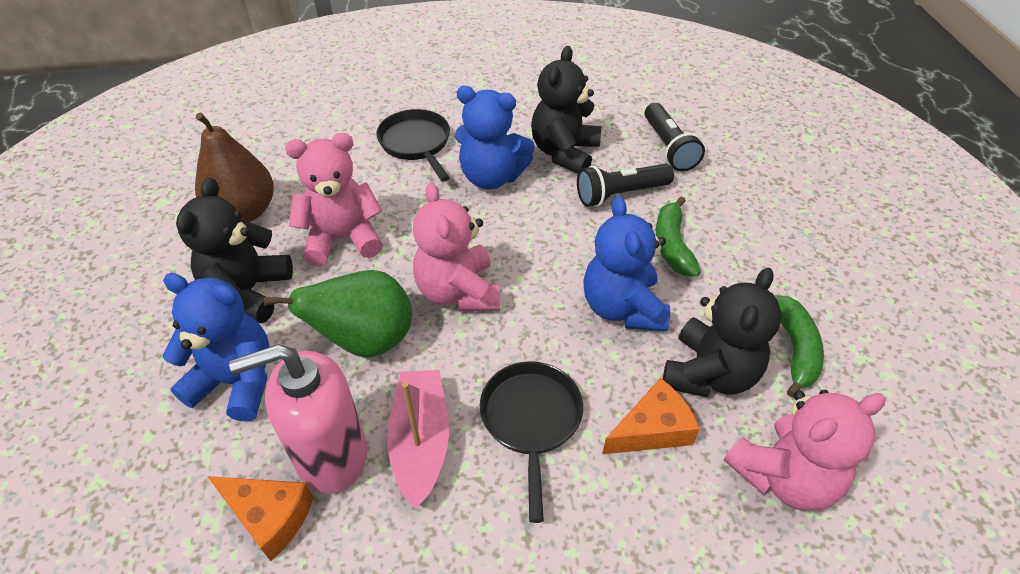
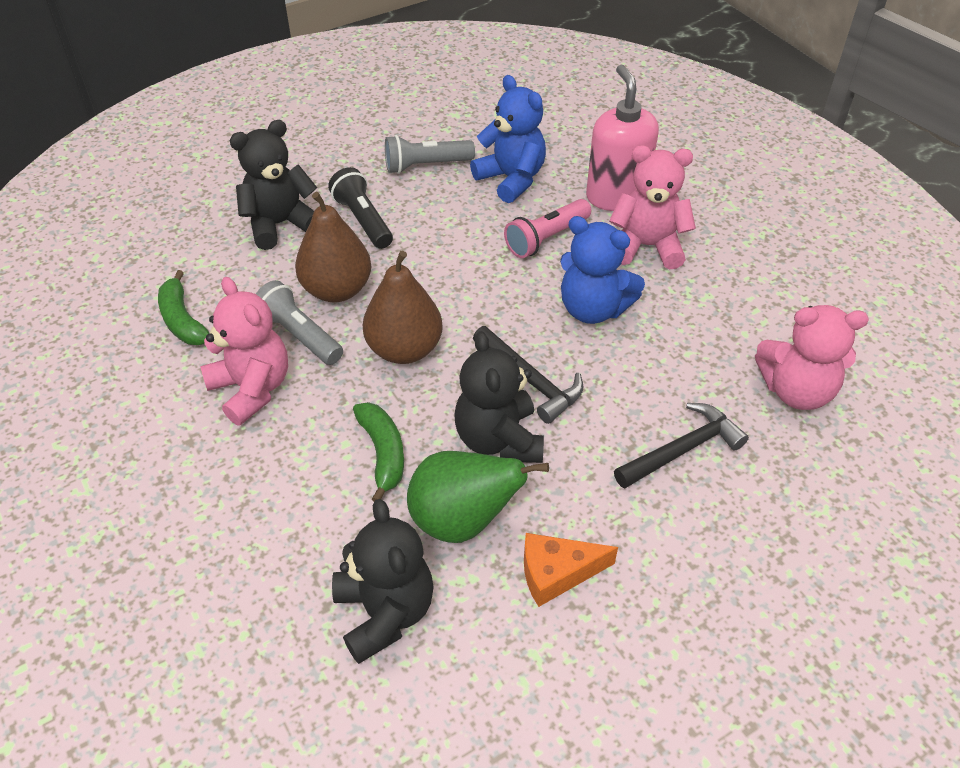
black flashlight: [577,164,674,207] [645,103,705,172] = 2 -> [328,167,393,249] = 1
black hammer: none = 0 -> [473,326,584,424] [614,403,749,488] = 2
black pan: [376,109,450,182] [480,361,583,523] = 2 -> none = 0
blue teddy bear: [162,273,269,421] [455,86,535,189] [583,196,670,331] = 3 -> [470,75,546,203] [560,216,645,324] = 2
brown pear: [195,113,274,222] = 1 -> [295,192,371,302] [363,251,443,364] = 2
grey flashlight: none = 0 -> [256,280,343,365] [385,135,475,174] = 2
orange cheese: [207,476,313,561] [602,378,700,454] = 2 -> [524,533,618,607] = 1
pink boat: [387,370,449,509] = 1 -> none = 0
pink flashlight: none = 0 -> [504,199,591,258] = 1

